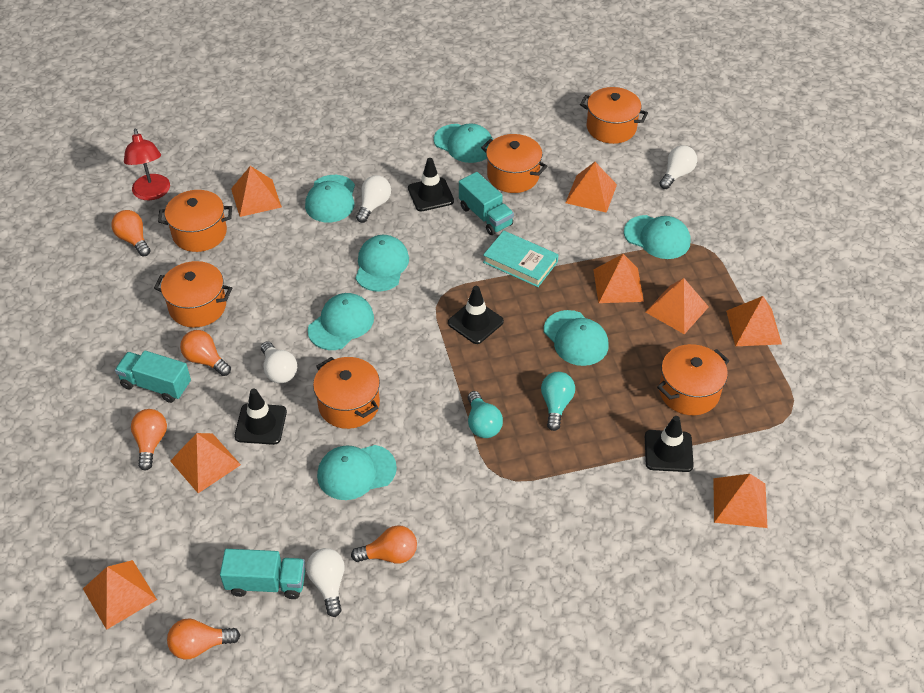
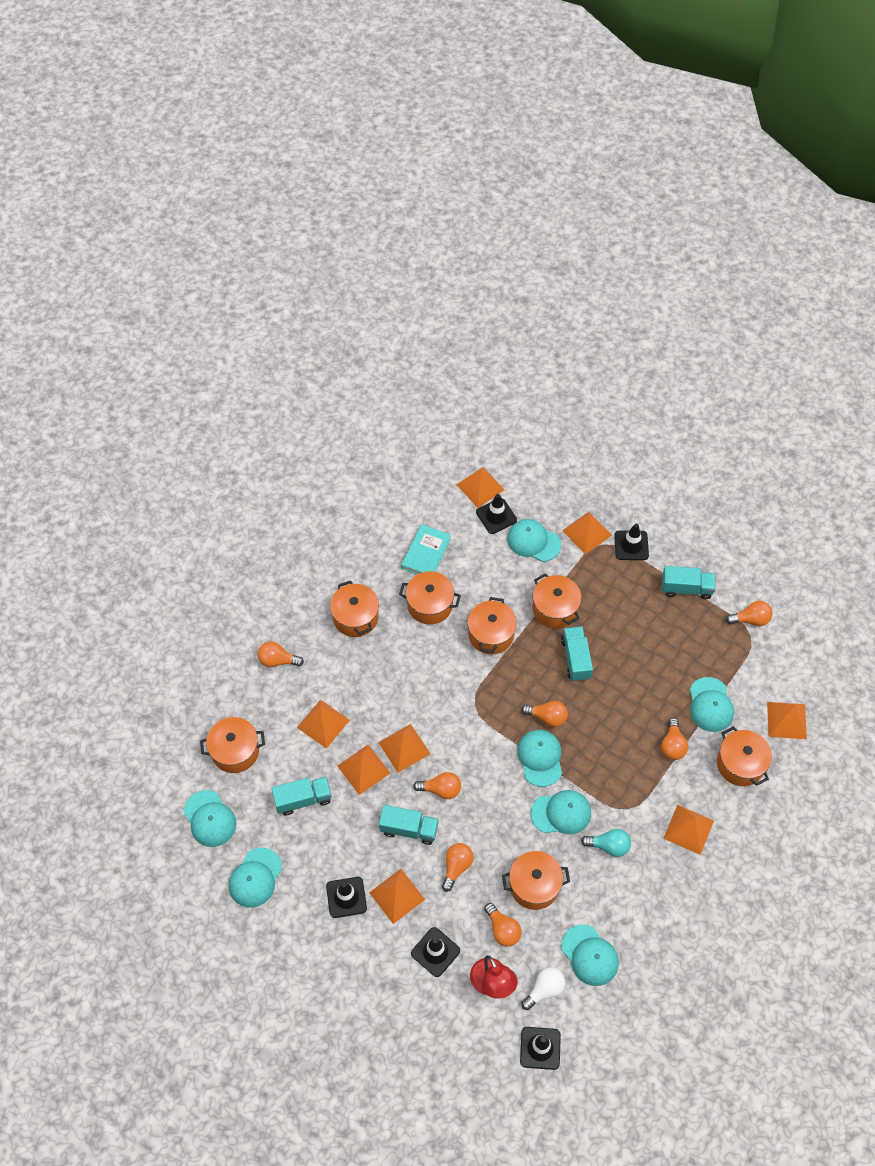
black traffic cone: [235,389,287,445] [408,158,454,211] [448,286,504,344] [645,416,694,472] = 4 -> [326,877,367,918] [411,927,460,977] [476,494,517,534] [520,1027,561,1070] [614,524,649,560] = 5
orange light bulb: [111,210,151,256] [131,409,167,471] [167,618,240,659] [180,330,231,376] [351,525,417,564] = 5 -> [258,641,304,667] [413,772,461,799] [442,843,474,892] [484,903,521,947] [521,701,568,727] [661,718,688,760] [726,601,772,626] = 7
orange pot: [154,261,232,328] [158,190,232,252] [313,357,380,429] [481,134,548,193] [580,87,648,144] [657,344,729,415] = 6 -> [200,717,265,773] [330,580,379,637] [399,571,461,625] [467,597,517,654] [502,851,570,910] [532,573,582,629] [717,726,772,786] = 7
turquoise light bulb: [468,391,503,438] [541,372,575,431] = 2 -> [581,829,631,857] = 1
turquoise truck: [115,351,191,403] [220,549,305,599] [459,172,514,235] = 3 -> [272,777,332,815] [379,805,439,845] [561,626,593,681] [662,566,716,599] = 4
white light bulb: [261,341,297,383] [306,548,345,617] [356,175,391,223] [659,145,697,189] = 4 -> [521,967,565,1010] = 1

